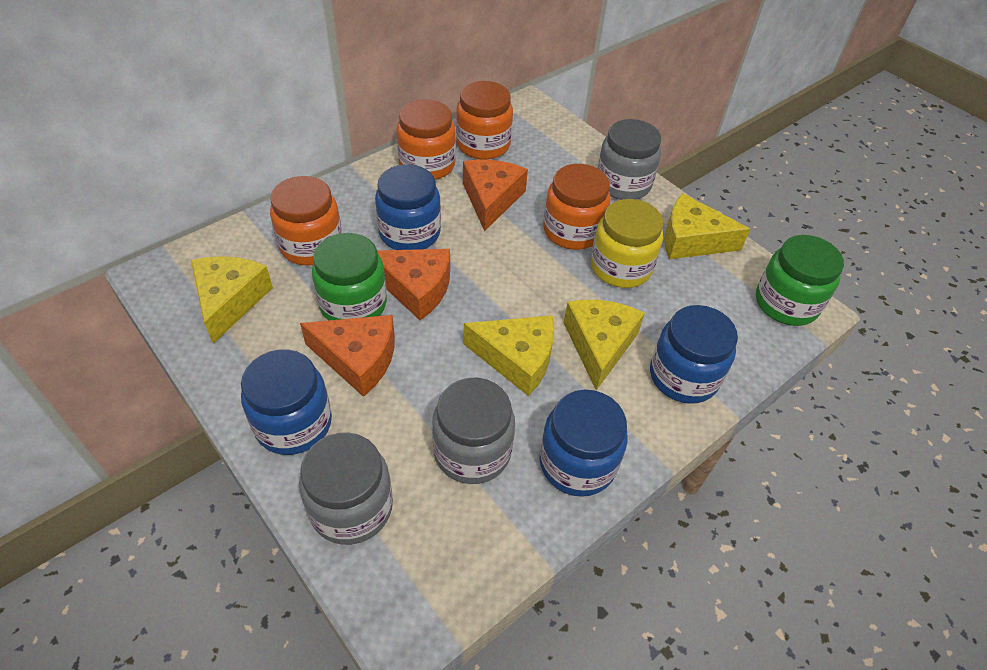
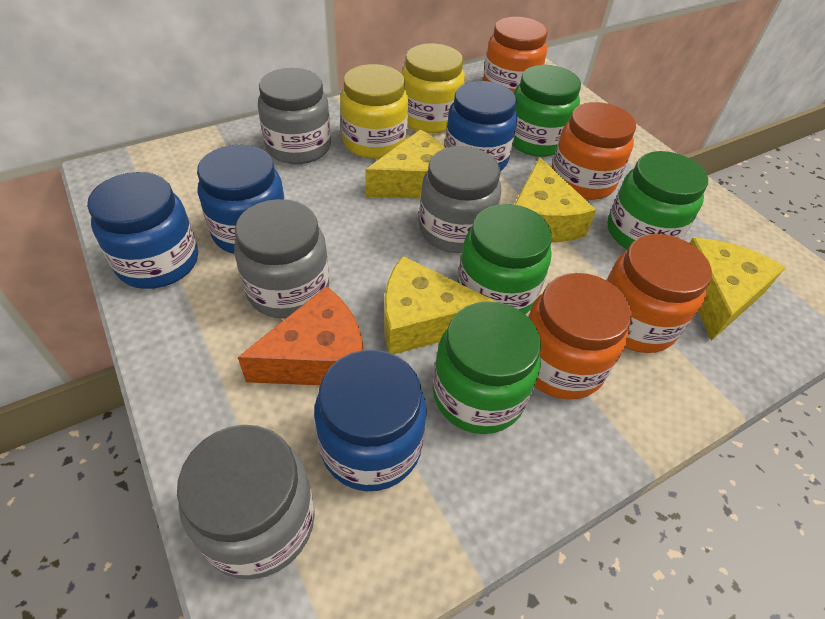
green jar: [312,233,387,321] [756,235,844,326] = 2 -> [433,301,541,434] [457,204,552,314] [513,65,581,157] [608,151,708,250] = 4
grey jar: [299,432,393,545] [432,378,515,484] [597,119,661,200] = 3 -> [177,425,315,579] [234,199,329,318] [258,68,331,164] [419,146,501,253] = 4
orange cheese: [300,315,395,397] [377,249,450,320] [463,160,528,231] = 3 -> [238,286,363,385] = 1
yellow jar: [591,199,663,288] = 1 -> [340,64,408,159] [401,43,465,133] = 2

